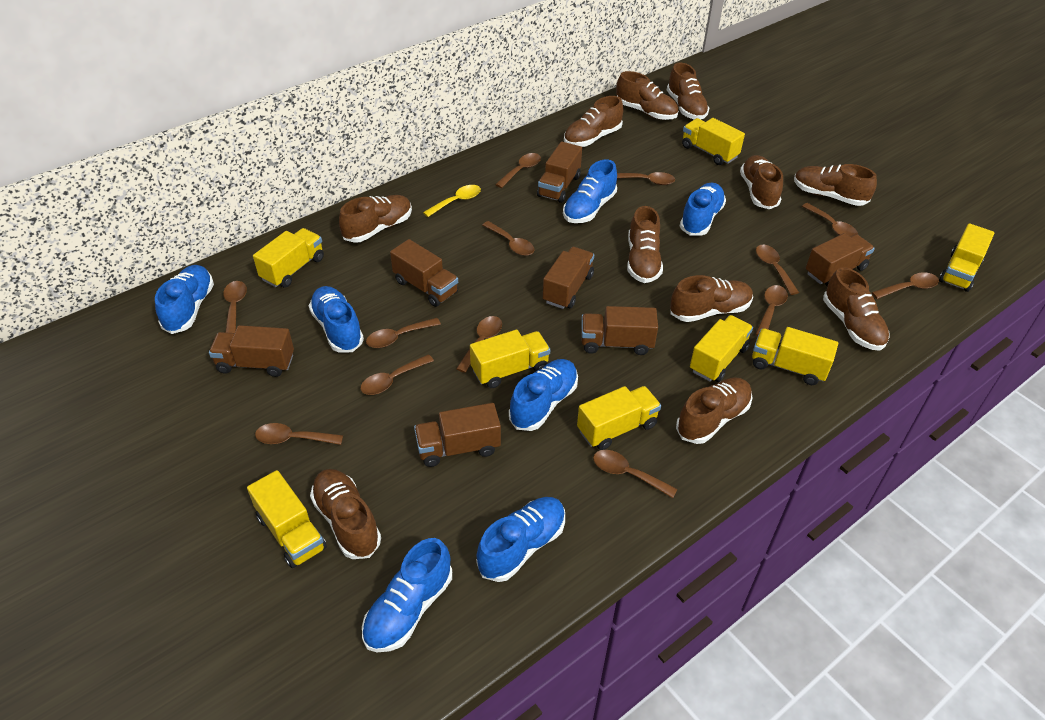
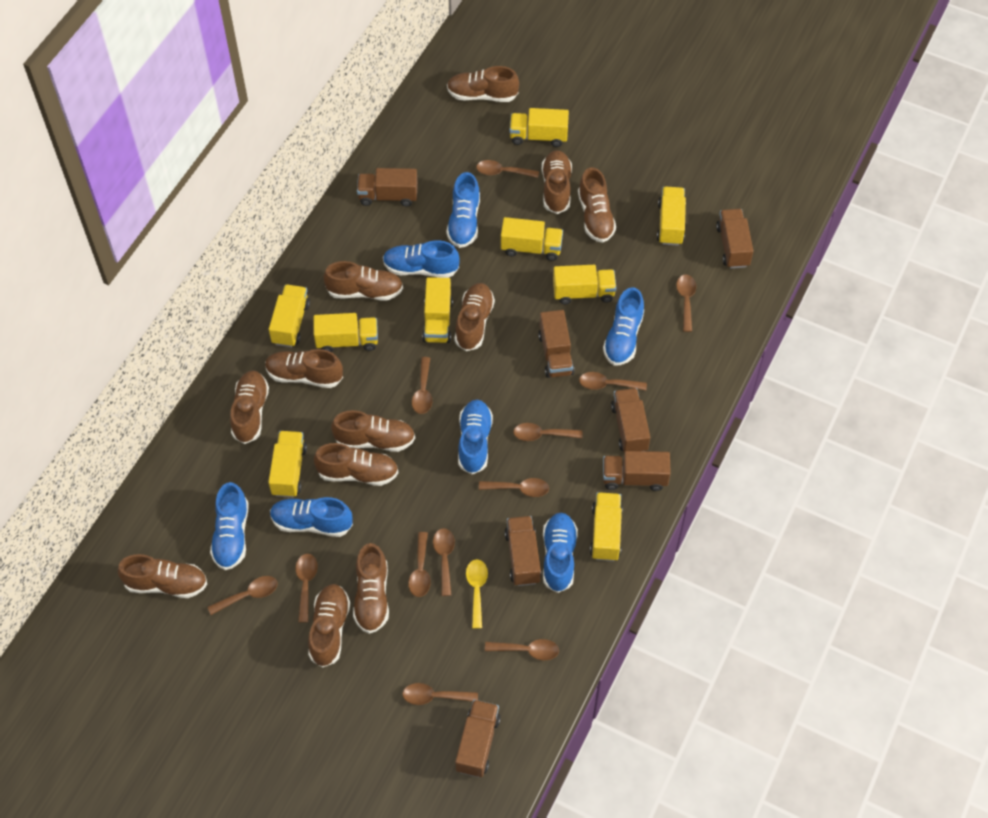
brown shoe: [310,469,381,559] [339,195,412,243] [564,96,623,147] [616,71,678,120] [627,206,663,283] [667,63,709,119] [670,275,753,322] [676,377,752,444] [740,155,783,209] [794,164,877,206] [823,267,890,351] = 11 -> [118,554,207,598] [230,370,269,444] [265,349,343,388] [308,584,350,668] [314,443,399,486] [323,261,403,300] [331,410,415,452] [353,543,389,634] [447,66,519,102] [455,283,495,351] [542,150,572,214] [578,167,616,243] = 12
brown spoon: [223,281,247,333] [255,423,343,445] [361,354,434,395] [366,318,441,348] [456,316,502,373] [482,221,534,256] [495,153,541,188] [593,450,678,498] [617,172,675,185] [755,285,788,336] [756,245,799,295] [802,203,858,237] [872,272,939,299] = 13 -> [208,576,277,615] [295,554,318,623] [402,683,478,705] [408,532,431,597] [412,357,432,414] [433,528,455,596] [476,160,539,178] [479,478,549,497] [485,639,559,660] [513,423,582,441] [579,372,647,390] [676,274,696,332] = 12
yellow truck: [247,470,327,568] [253,228,324,288] [470,329,550,388] [577,386,661,450] [682,118,745,165] [690,315,753,382] [752,327,838,385] [939,223,994,292] = 8 -> [268,431,307,498] [269,284,310,347] [313,313,378,352] [422,277,453,343] [501,217,563,261] [510,108,569,147] [553,265,616,304] [590,492,623,561] [657,187,686,246] = 9

